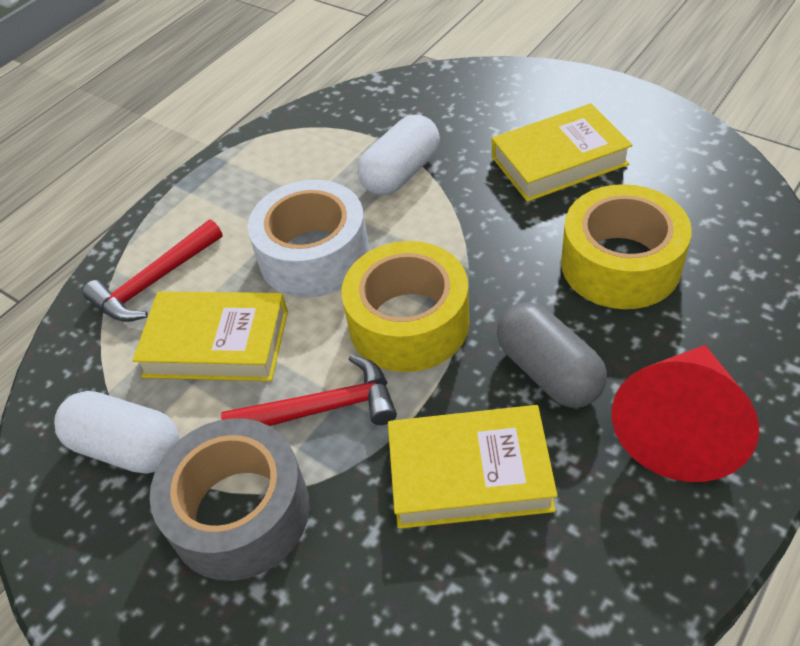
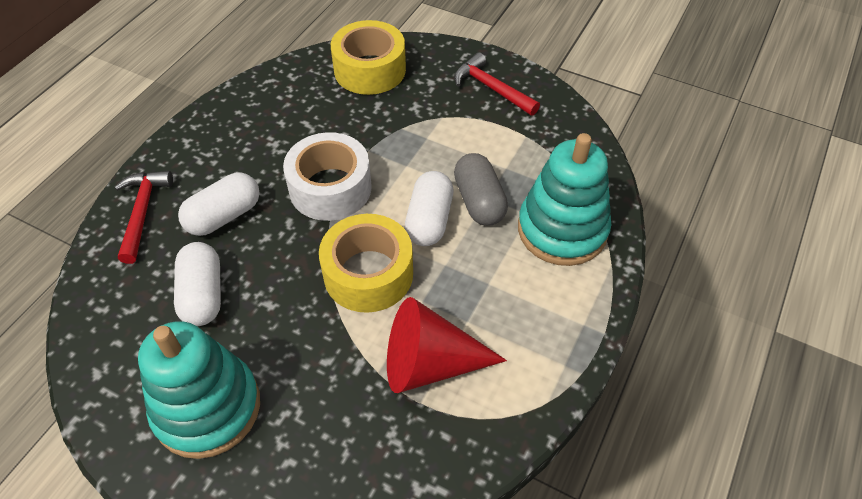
grey tape: [149,418,310,581] = 1 -> none = 0
turquoise stacking toy: none = 0 -> [138,321,260,459] [518,133,611,266] = 2
white capsule: [54,391,179,474] [358,114,440,195] = 2 -> [174,242,221,326] [178,172,260,236] [405,171,453,246] = 3
yellow book: [132,291,288,381] [388,405,558,529] [492,103,632,202] = 3 -> none = 0

